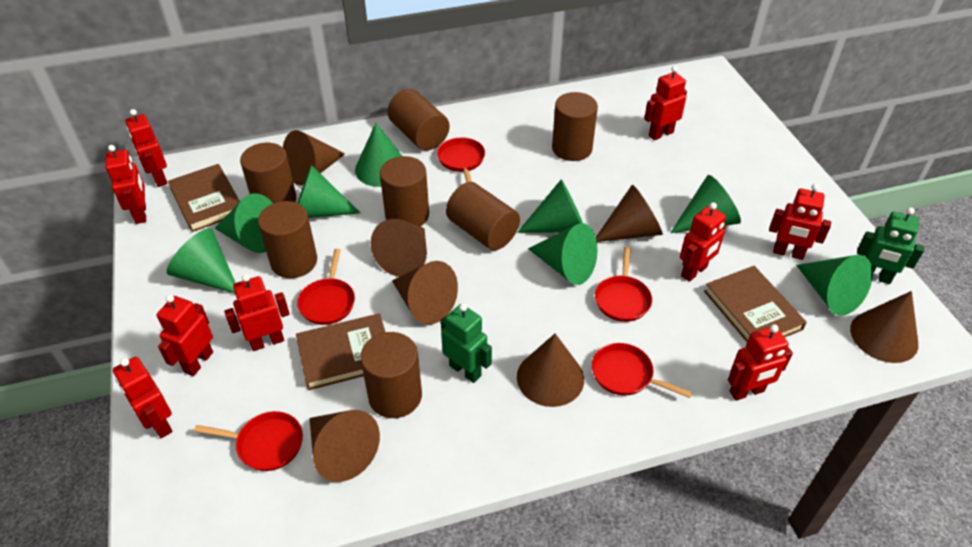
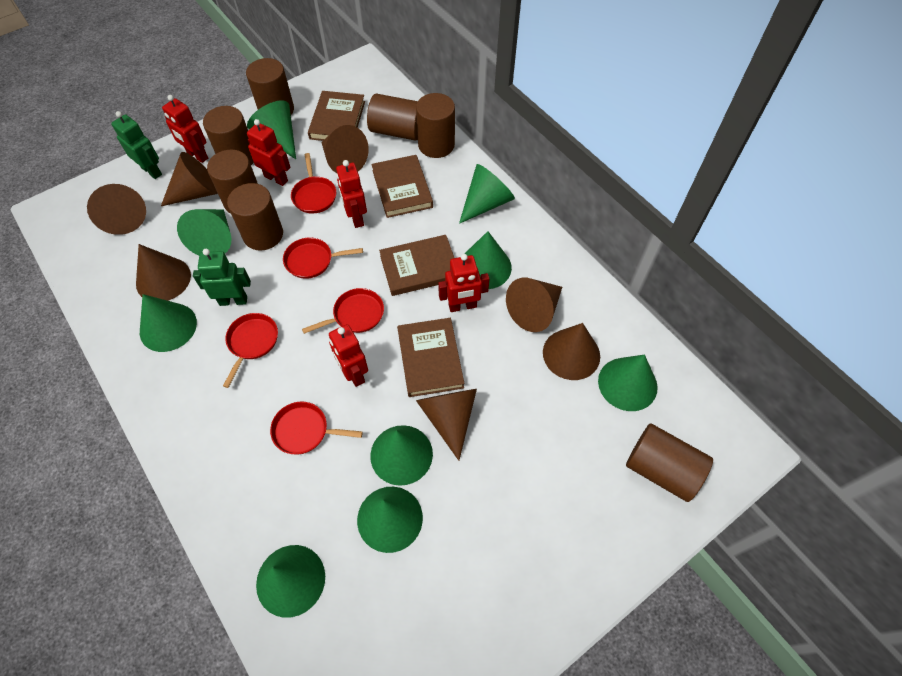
brown book: [168,164,240,232] [296,313,385,390] [704,266,807,342] = 3 -> [308,91,365,141] [371,155,433,218] [379,235,454,296] [397,318,464,397] = 4
green cone: [167,228,235,293] [215,193,273,253] [297,165,360,218] [355,123,402,187] [517,179,583,233] [528,223,598,285] [670,175,741,233] [796,255,873,316] = 8 -> [140,294,197,352] [177,209,231,255] [247,100,296,159] [256,545,325,618] [357,487,423,553] [370,425,433,486] [459,164,515,224] [465,231,512,289] [598,355,658,411] = 9
red robot: [105,145,146,224] [113,357,173,438] [125,109,168,187] [157,295,213,376] [224,274,290,351] [644,66,687,140] [680,202,726,282] [728,324,793,401] [769,184,831,260] = 9 -> [162,95,208,163] [247,119,291,186] [329,324,368,387] [336,160,367,228] [438,254,489,312] = 5

